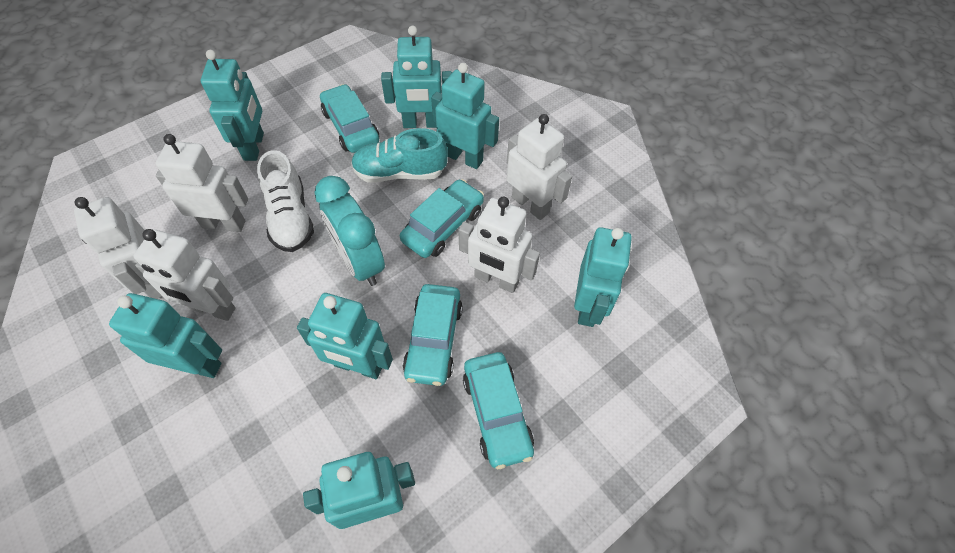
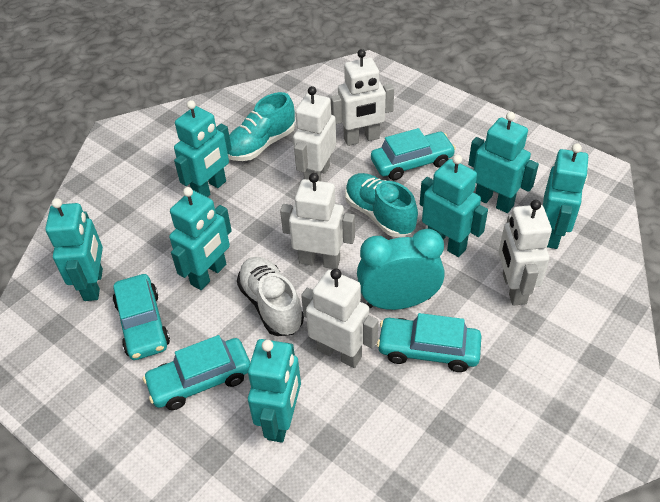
turquoise shoe: [351,128,448,183] = 1 -> [228,92,295,161] [345,173,418,237] = 2

